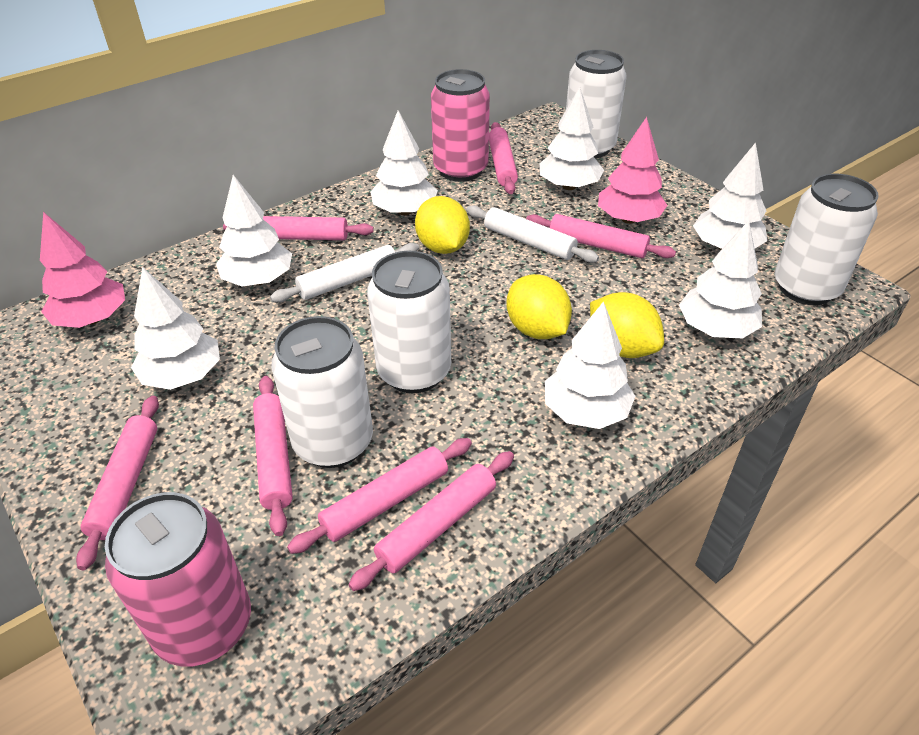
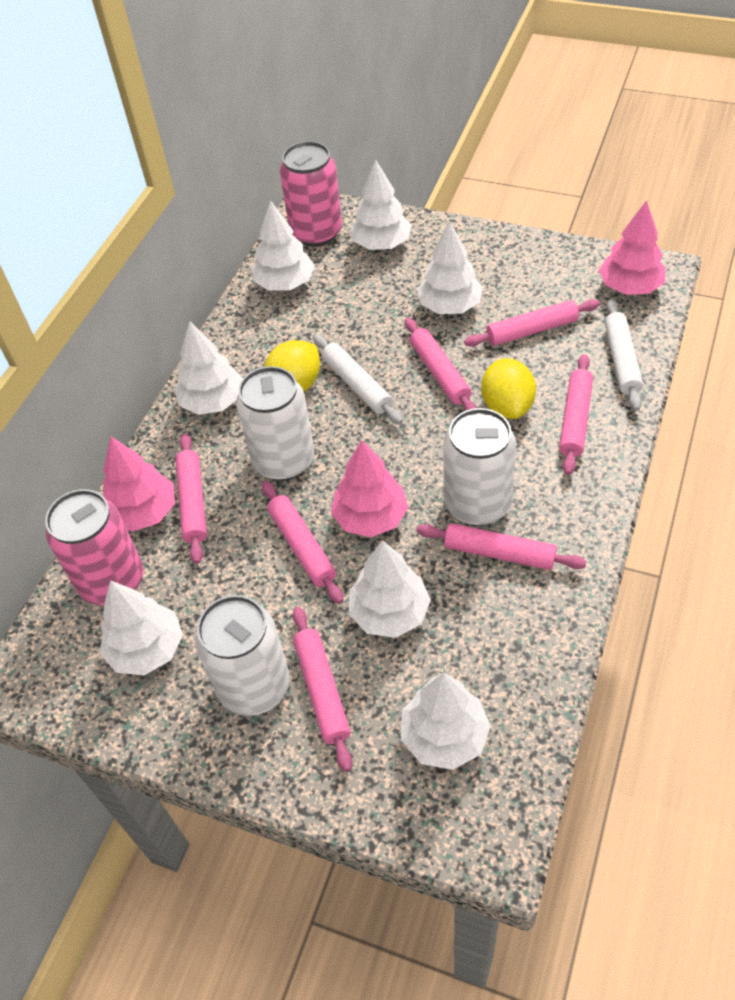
pink tree: [40,212,125,328] [598,117,668,224] = 2 -> [103,437,175,532] [331,440,409,537] [599,200,665,295] = 3
white can: [271,316,373,468] [367,251,451,393] [566,50,627,158] [775,173,879,305] = 4 -> [195,595,290,716] [236,366,314,481] [443,408,516,526] = 3
yellow lemon: [415,196,470,254] [506,274,572,339] [590,292,664,358] = 3 -> [264,340,320,392] [481,358,536,419] = 2

